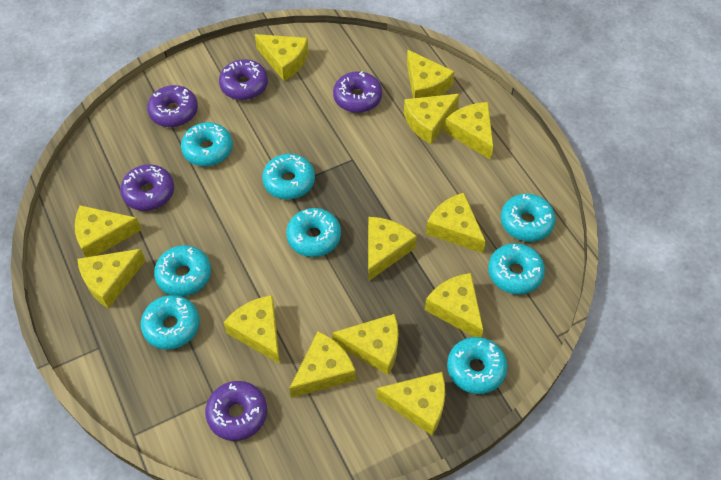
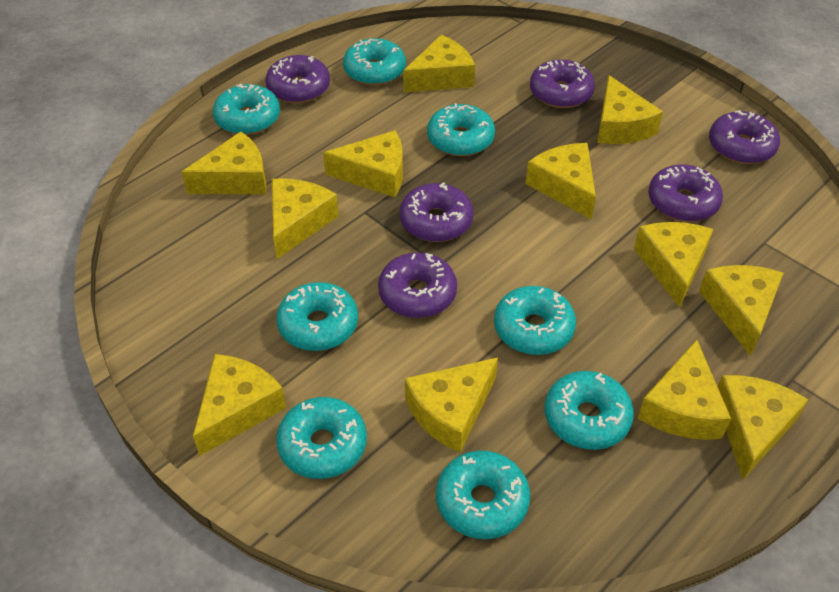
purple donut: [120,164,174,211] [147,85,198,127] [205,381,267,441] [219,59,268,100] [333,71,382,113] = 5 -> [265,55,330,103] [378,252,457,318] [400,182,473,242] [530,59,595,108] [648,164,723,222] [709,110,780,164] = 6
yellow cheese: [75,205,141,257] [77,249,146,309] [223,295,280,364] [255,34,309,81] [289,331,356,398] [332,314,399,375] [368,217,417,281] [376,372,445,435] [404,94,460,144] [407,50,455,98] [425,273,483,338] [426,193,486,253] [444,102,493,160] = 13 -> [182,132,266,194] [193,354,286,456] [272,178,339,259] [323,130,403,197] [403,35,475,92] [405,357,498,453] [526,143,596,219] [597,75,663,144] [634,222,713,307] [638,340,731,440] [699,265,783,356] [717,375,809,480] = 12

